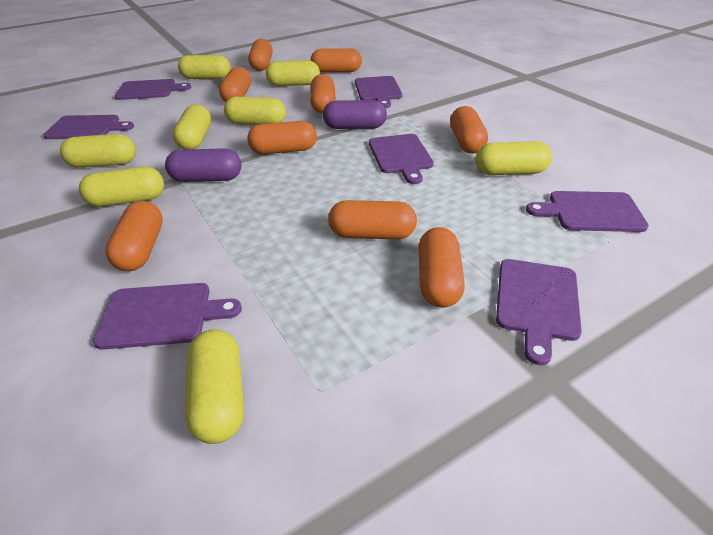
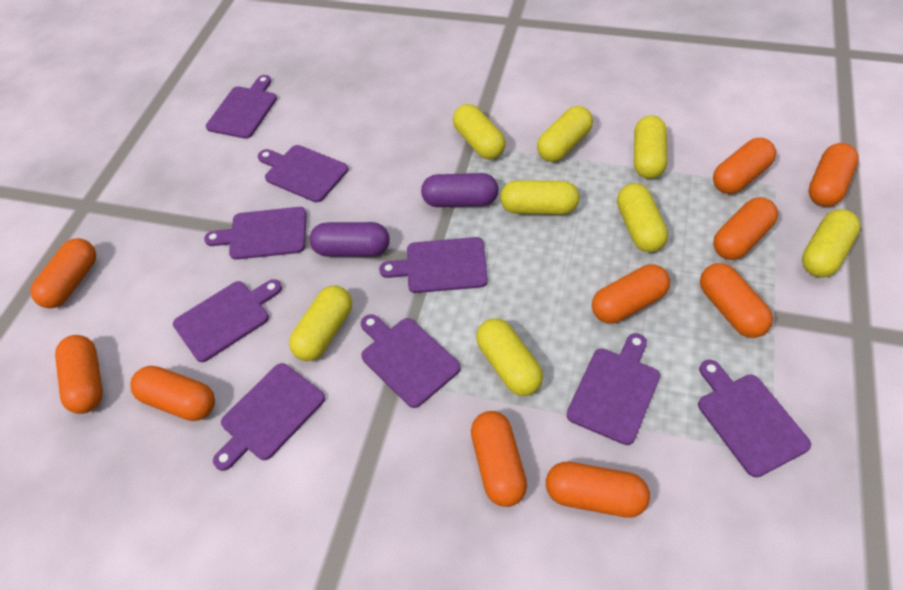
orange capsule: [105,201,163,271] [219,67,251,102] [247,121,317,154] [248,38,273,71] [310,74,336,114] [311,48,362,72] [328,200,417,239] [418,227,465,308] [450,106,488,154] = 9 -> [30,238,96,308] [55,335,103,414] [130,366,215,421] [471,411,527,507] [546,462,650,518] [592,264,670,324] [700,263,773,338] [713,138,776,194] [713,197,778,260] [809,143,859,207] = 10
purple cutting board: [43,115,134,139] [93,283,242,350] [114,79,191,100] [355,76,402,108] [369,134,434,184] [496,259,582,365] [526,191,649,232] = 7 -> [173,279,282,362] [204,207,307,260] [206,75,277,139] [213,363,325,471] [258,145,348,202] [361,314,461,408] [379,237,488,293] [567,333,660,445] [698,360,811,477] = 9

